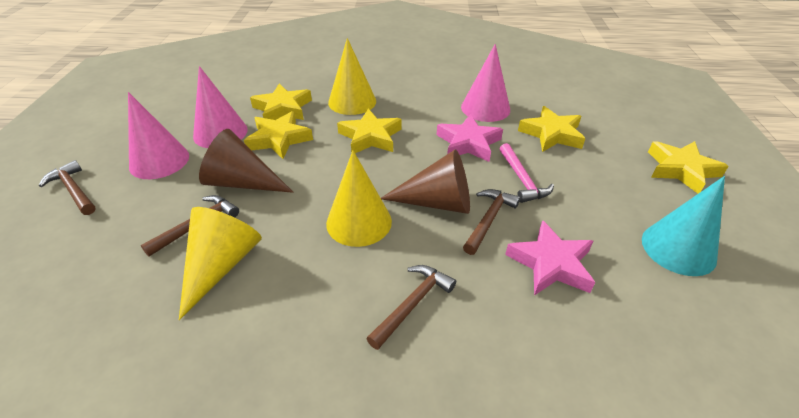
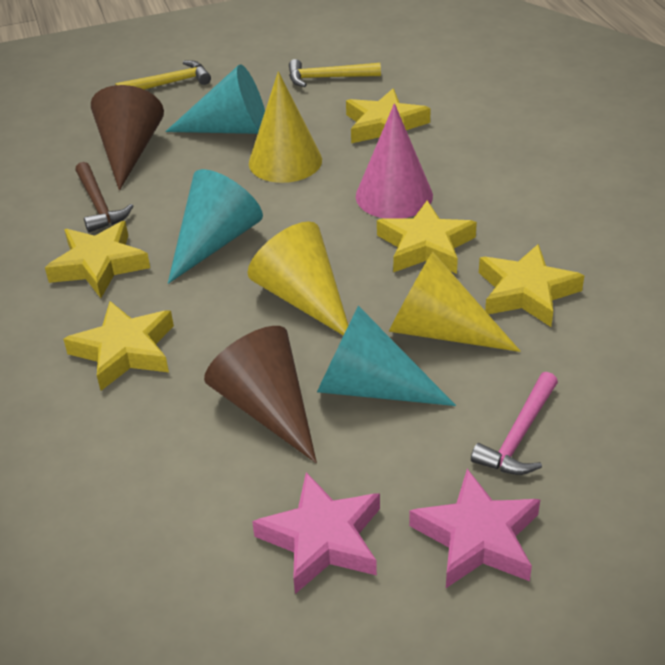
brown hammer: [39,160,96,215] [141,195,239,257] [366,265,456,350] [463,189,520,255] = 4 -> [75,162,133,232] = 1
pink cone: [128,92,189,179] [193,66,248,148] [461,44,510,122] = 3 -> [356,103,433,218] = 1
turquoise cone: [642,176,725,276] = 1 -> [165,64,265,134] [168,169,263,284] [317,306,456,406] = 3
yellow hammer: none = 0 -> [115,60,211,90] [289,59,381,87] = 2

